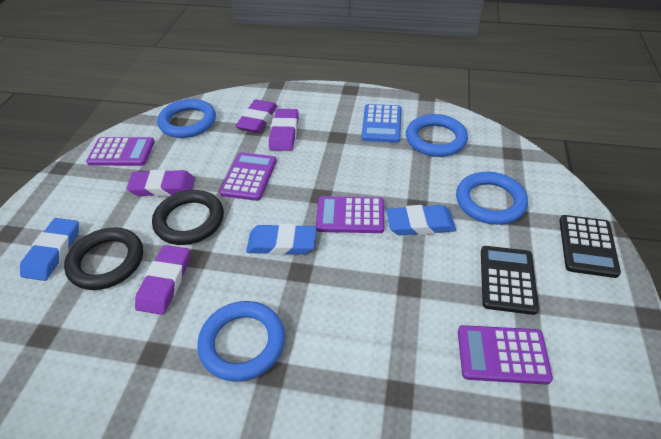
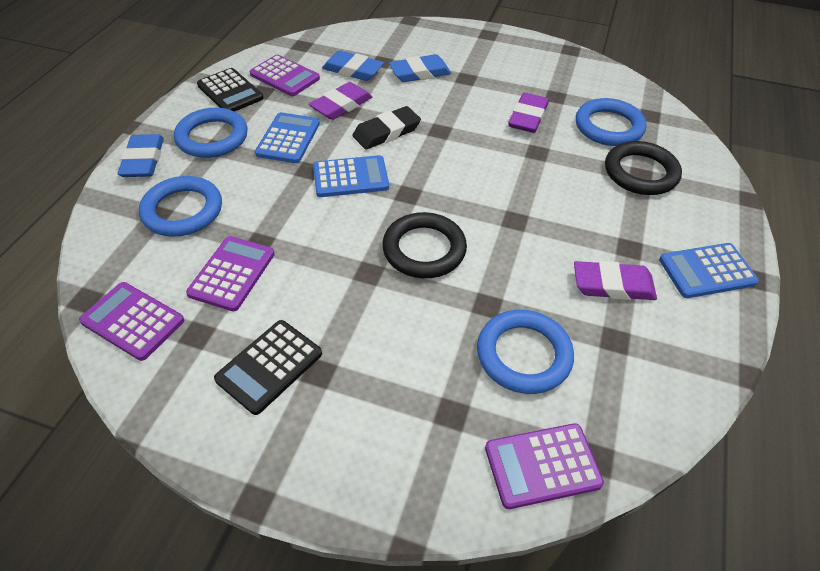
black eraser: none = 0 -> [352,106,421,150] = 1
blue calculator: [361,104,401,143] = 1 -> [255,112,320,163] [313,155,389,197] [659,243,759,298] = 3
purple eraser: [127,170,195,196] [135,245,190,315] [235,100,277,133] [269,109,299,151] = 4 -> [309,82,372,120] [508,93,549,133] [574,261,657,300] = 3

